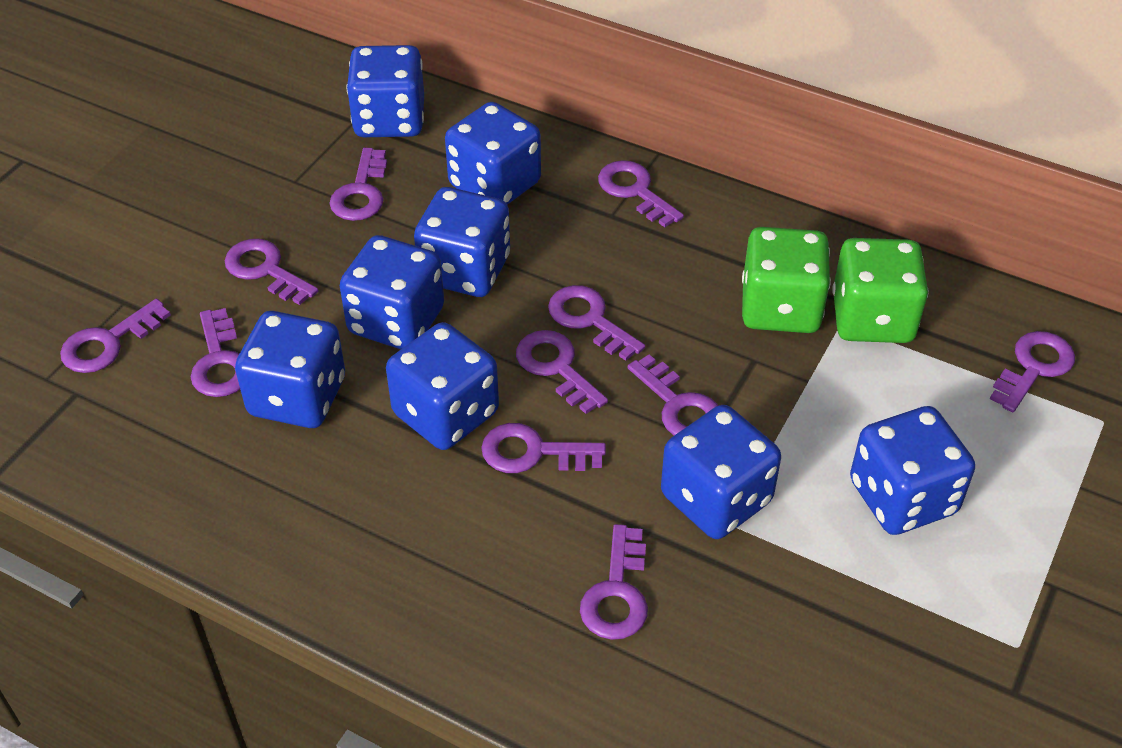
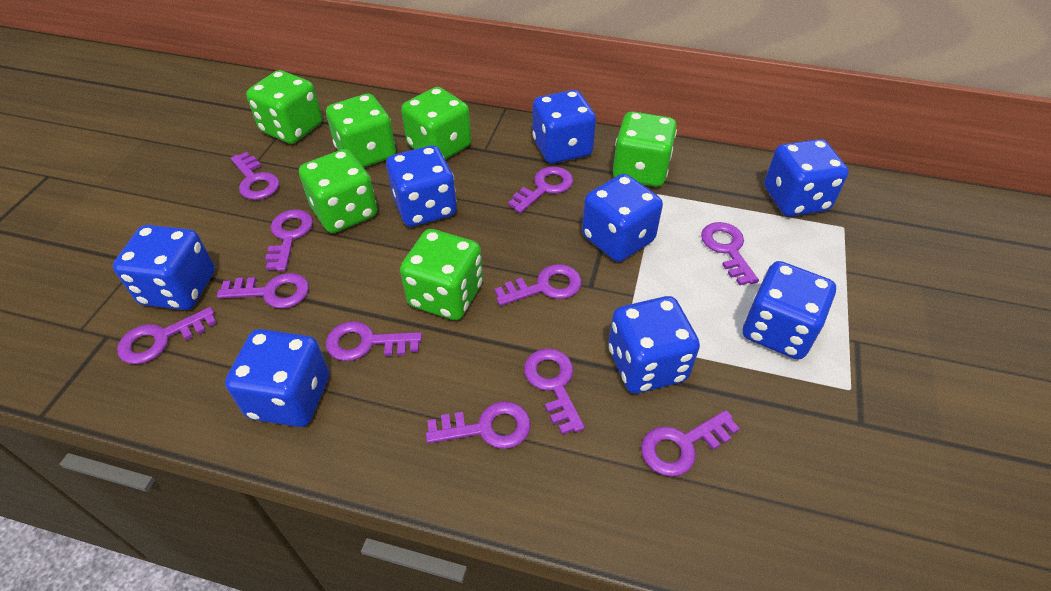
green dice: [742,227,831,333] [832,238,928,343] = 2 -> [246,70,322,144] [299,149,377,233] [326,94,396,168] [400,229,483,320] [401,87,471,160] [613,111,677,187] = 6

